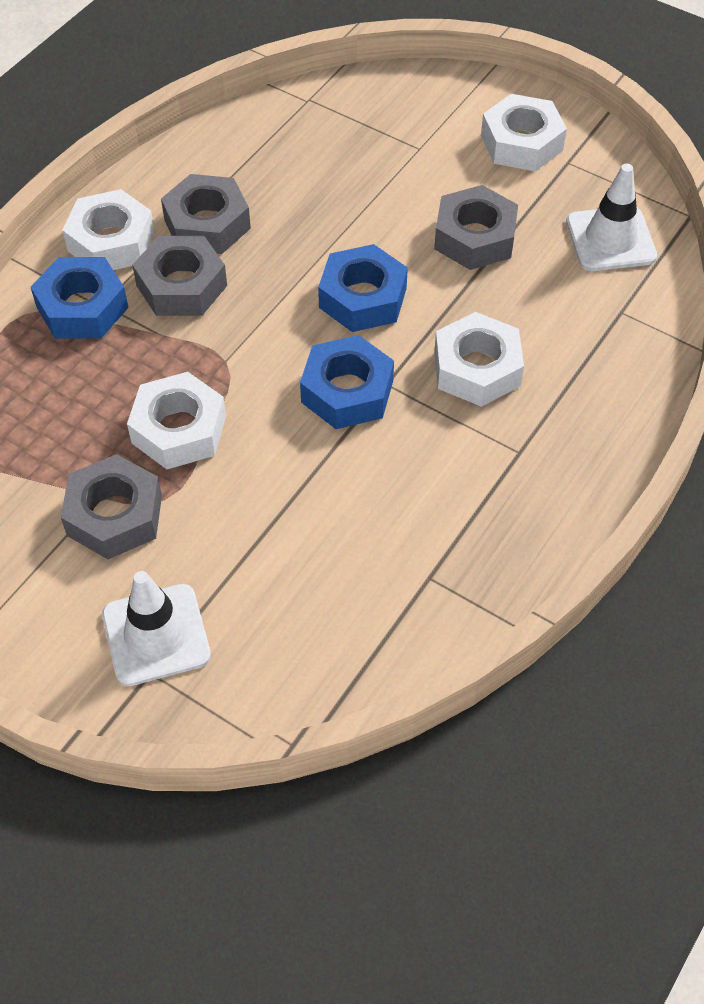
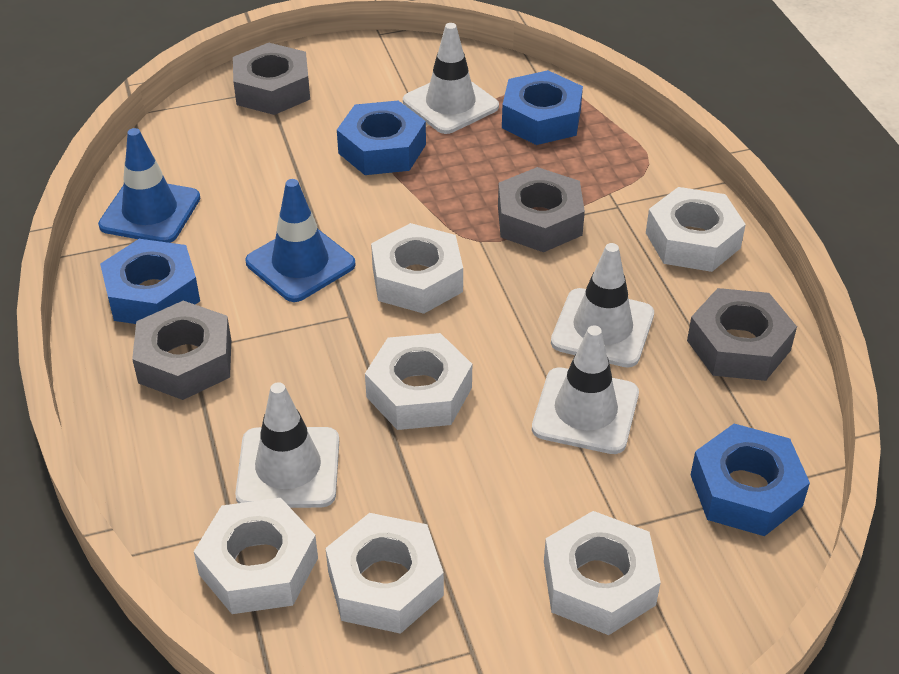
blue nut: [31,257,129,338] [300,335,394,429] [318,244,408,332] = 3 -> [100,239,200,324] [337,100,426,175] [502,70,583,145] [691,424,810,536] = 4
blue traffic cone: none = 0 -> [98,128,200,243] [245,179,356,302] = 2
white nut: [62,189,155,270] [127,372,226,469] [434,312,524,407] [481,94,567,171] = 4 -> [194,498,318,614] [325,513,444,634] [365,333,472,430] [371,223,463,314] [544,511,661,635] [646,187,746,272] = 6
white traffic cone: [102,571,211,686] [566,164,657,271] = 2 -> [235,382,339,508] [403,23,499,134] [532,325,639,454] [551,243,654,368] = 4

